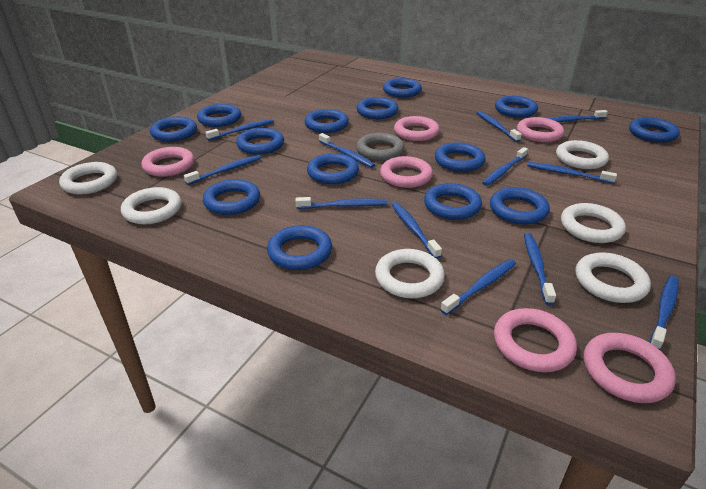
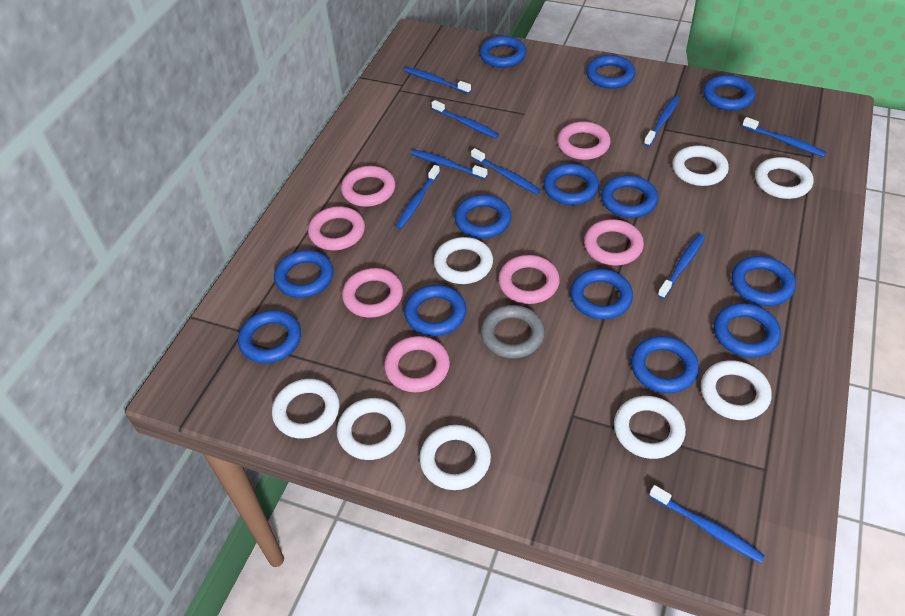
blue ring: [150,117,197,142] [197,104,241,127] [203,179,260,215] [236,128,284,155] [267,225,332,270] [305,109,349,133] [307,153,359,184] [357,97,399,119] [383,78,422,98] [424,183,482,220] [435,142,485,172] [490,187,550,224] [495,96,538,118] [629,117,680,143] = 14 -> [238,310,301,363] [274,250,334,298] [404,285,467,336] [455,195,512,238] [479,36,527,68] [543,164,599,205] [570,269,633,319] [586,55,636,89] [601,175,658,218] [631,336,699,393] [703,75,755,110] [714,303,781,357] [731,256,796,306] = 13
blue toothbrush: [184,155,261,185] [206,119,274,140] [295,197,388,209] [319,133,375,168] [391,202,442,259] [440,259,516,315] [477,111,522,142] [482,147,528,186] [524,233,556,305] [527,162,617,184] [548,110,608,122] [650,276,679,350] = 12 -> [395,165,440,229] [404,67,471,94] [410,149,487,179] [432,100,499,138] [471,148,541,194] [644,96,680,146] [649,485,765,563] [658,234,705,299] [742,117,826,157] = 9
pink ring: [141,147,194,177] [380,156,433,188] [394,116,440,141] [494,308,577,372] [517,117,564,142] [584,333,676,403] = 6 -> [308,206,365,250] [341,166,395,207] [342,268,403,318] [384,336,450,392] [498,255,560,304] [557,121,611,160] [584,219,644,265] = 7
white ring: [59,162,117,194] [121,187,182,224] [375,249,445,298] [556,140,609,169] [561,203,626,243] [576,252,651,303] = 6 -> [272,379,340,439] [337,398,406,460] [419,425,491,490] [434,237,493,284] [614,396,686,459] [672,145,729,186] [701,360,772,420] [755,157,814,199] = 8

